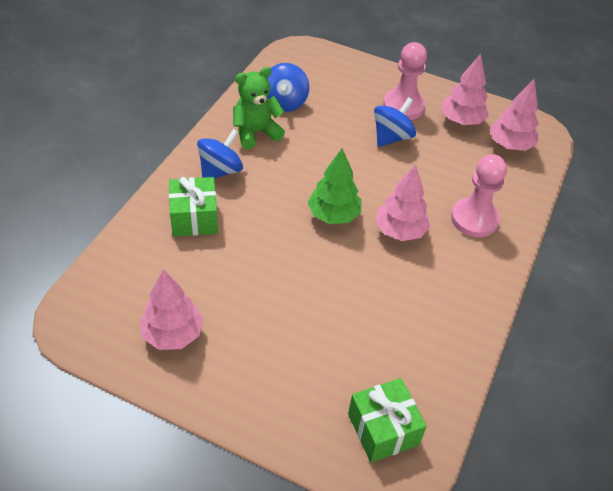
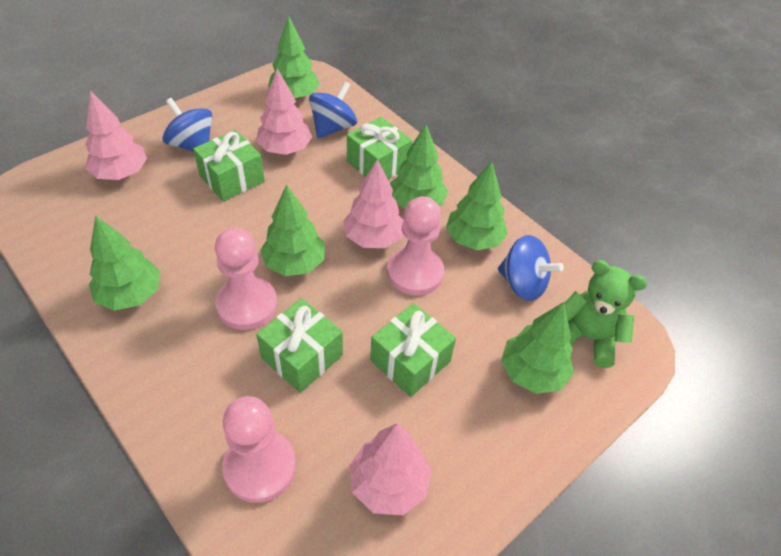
green gift: [169,177,218,237] [348,378,427,463] = 2 -> [193,130,265,202] [256,298,343,393] [347,117,412,179] [370,303,456,397] = 4
green tree: [308,148,361,224] = 1 -> [89,216,160,311] [260,184,325,276] [268,15,320,100] [390,125,448,209] [446,161,508,250] [501,302,574,394] = 6
pink pawn: [383,42,427,120] [451,154,507,237] = 2 -> [215,228,278,330] [222,396,296,503] [387,196,444,296] = 3

